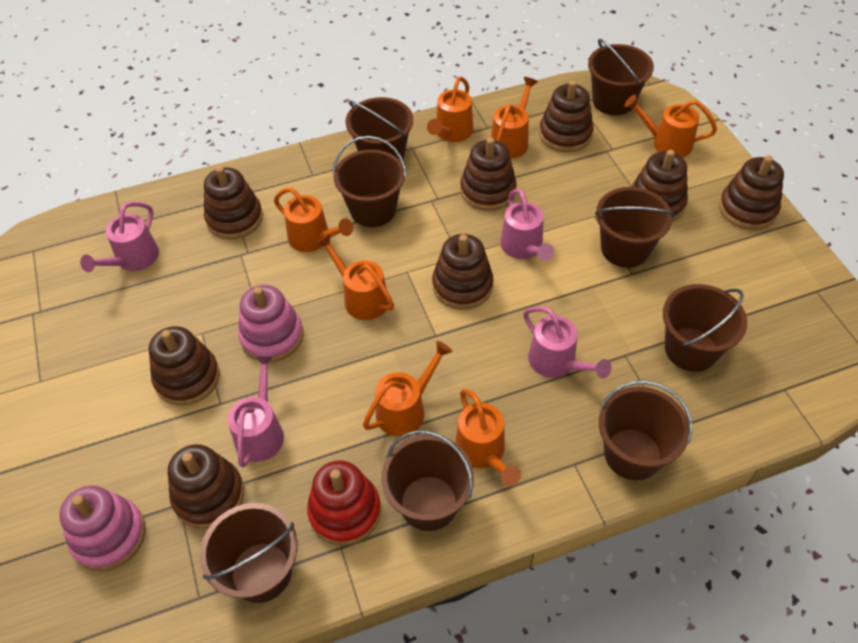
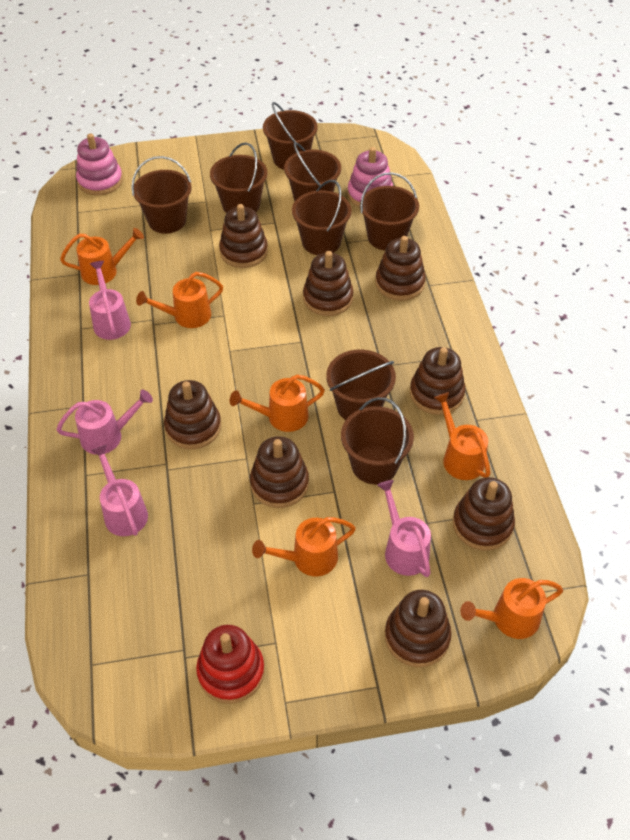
orange watering can: [274,188,353,252] [316,234,394,320] [363,341,453,436] [427,77,473,142] [455,388,521,486] [491,77,538,159] [624,94,717,157] = 7 -> [60,228,144,285] [136,272,223,328] [230,374,325,432] [252,517,356,576] [434,392,491,480] [460,578,563,639] = 6

